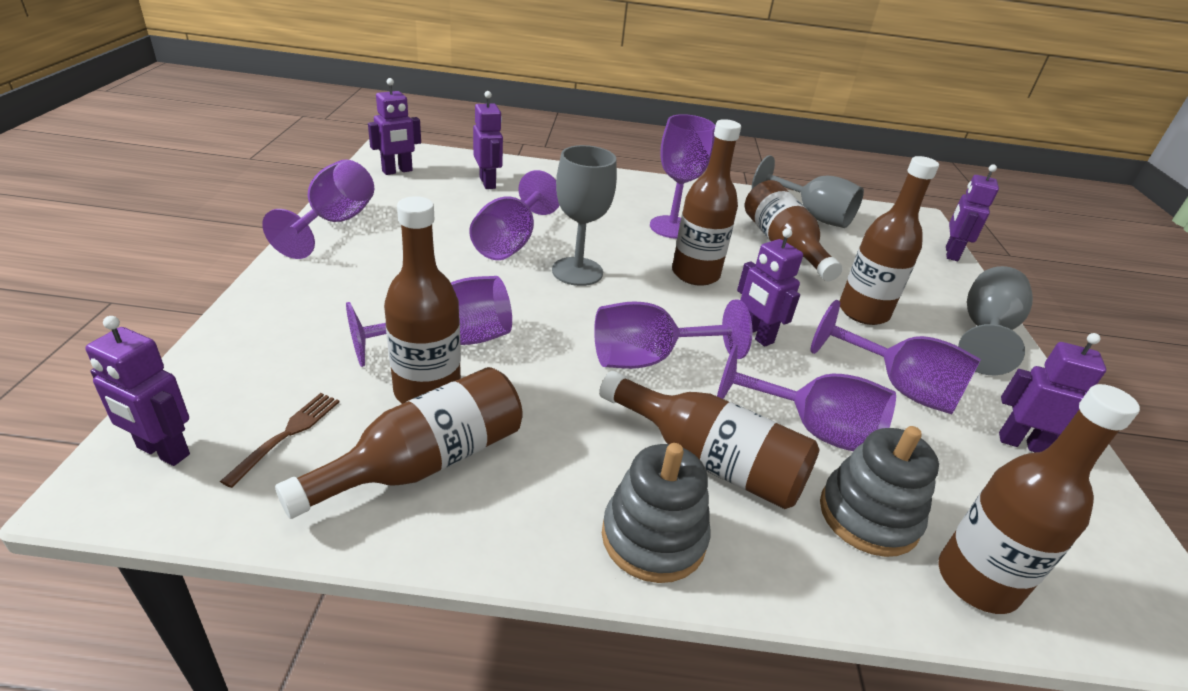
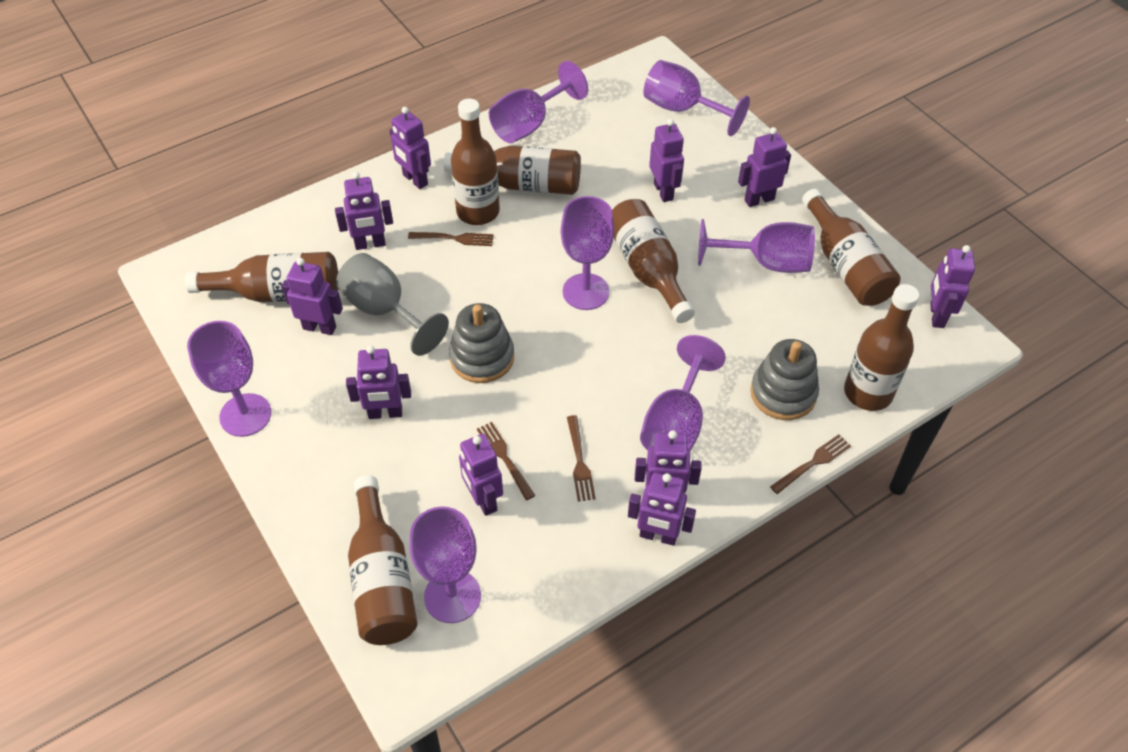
brown fork: [220,393,340,488] = 1 -> [408,232,494,246] [477,422,535,500] [567,415,596,501] [770,434,851,494] = 4
grey goblet: [552,145,617,286] [752,155,864,228] [958,266,1033,375] = 3 -> [336,253,449,356] = 1
purple robot: [85,316,190,466] [368,78,421,175] [473,91,503,189] [737,228,803,347] [946,165,999,261] [999,333,1106,452] = 6 -> [282,258,343,335] [335,172,393,250] [346,345,411,419] [389,107,431,189] [459,434,503,516] [628,472,696,546] [635,430,702,493] [649,119,684,202] [738,127,791,207] [930,245,975,328] = 10

